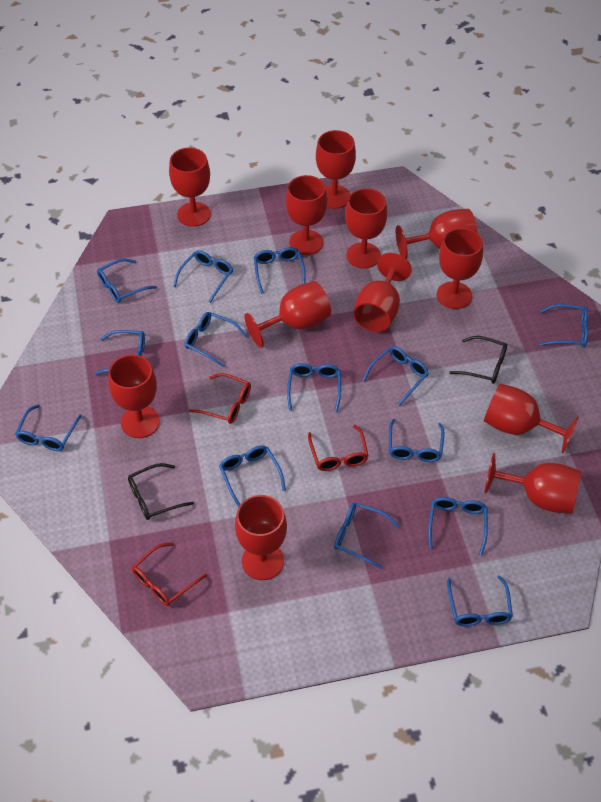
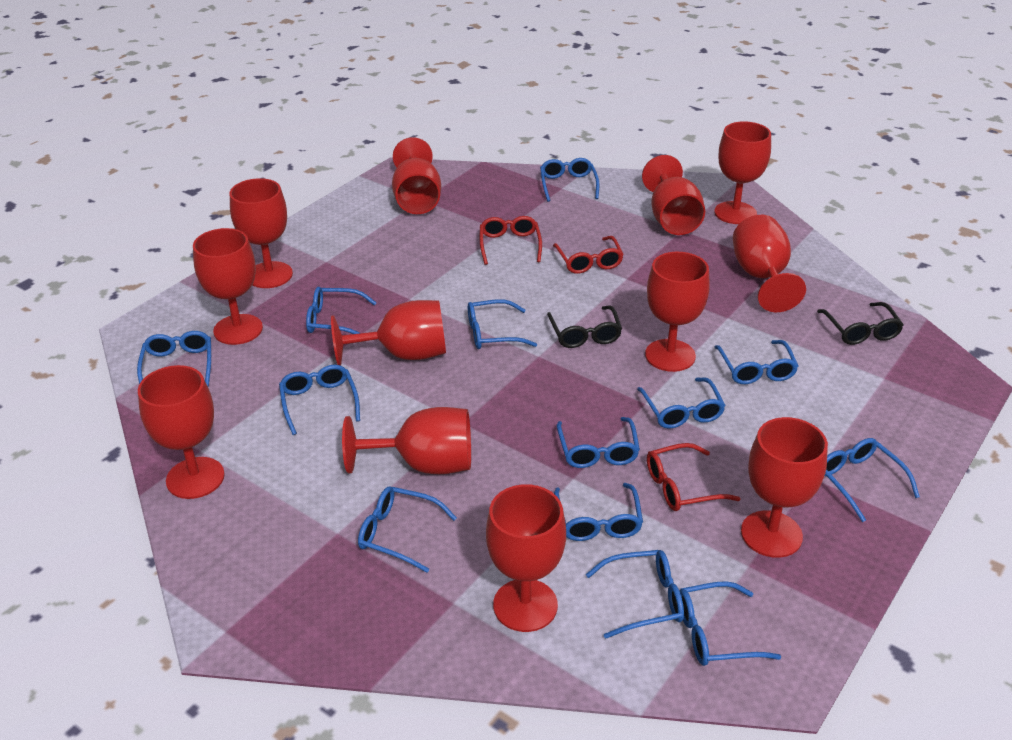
blue glasses: [15,405,82,451] [94,330,145,375] [97,258,157,303] [173,250,233,303] [185,312,247,367] [219,445,286,508] [254,247,306,294] [287,363,341,412] [334,503,400,569] [362,346,429,406] [389,419,444,462] [428,497,488,555] [447,575,513,626] [539,304,588,347] = 14 -> [137,331,211,386] [279,365,360,435] [306,287,377,334] [358,486,457,573] [468,299,537,349] [540,158,599,202] [554,483,643,541] [557,417,640,468] [586,550,684,639] [637,377,726,429] [680,581,781,666] [715,340,798,384] [825,438,920,522] = 13

